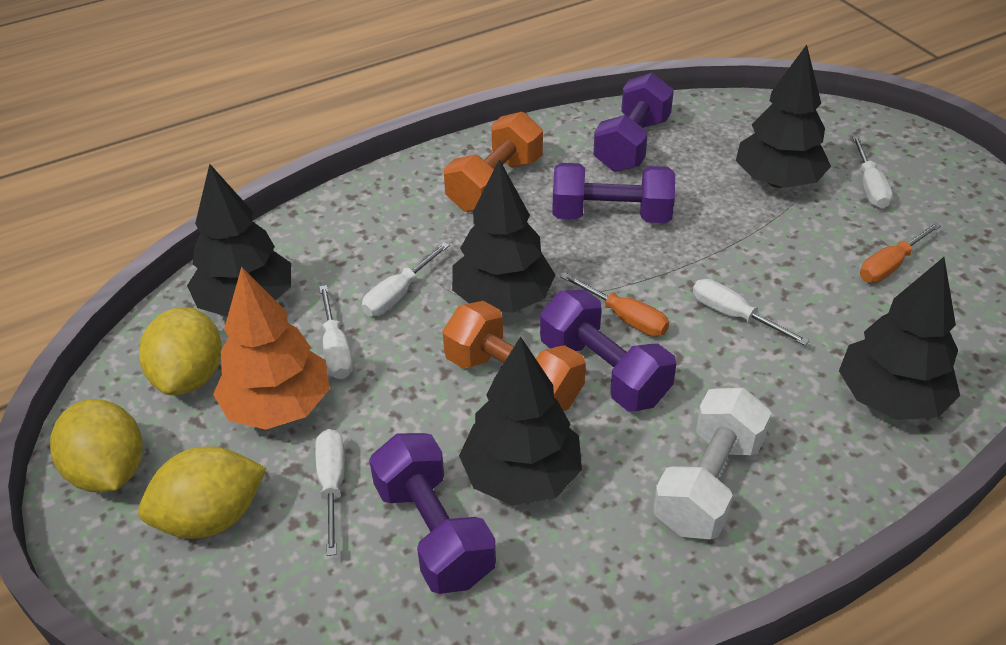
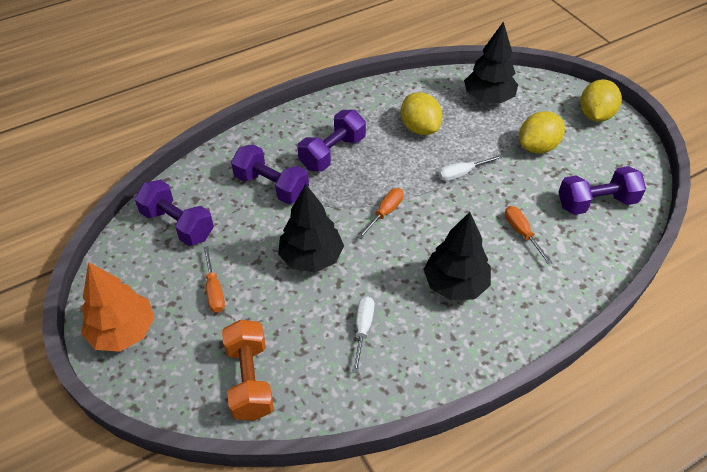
black tree: [187,164,291,317] [452,159,555,313] [459,336,582,506] [736,45,831,188] [839,257,960,420] = 5 -> [278,184,344,272] [423,212,491,300] [464,21,518,103] = 3
orange dumbbell: [443,301,586,411] [444,112,543,212] = 2 -> [222,319,274,421] = 1
orange screwdriver: [560,273,669,337] [860,222,941,283] = 2 -> [203,246,225,313] [358,188,404,239] [505,206,552,265] = 3
white dumbbell: [653,388,771,539] = 1 -> none = 0
white screwdriver: [316,429,345,556] [319,285,353,379] [362,242,450,316] [693,279,810,346] [852,136,893,208] = 5 -> [352,296,374,373] [438,155,503,181] = 2

